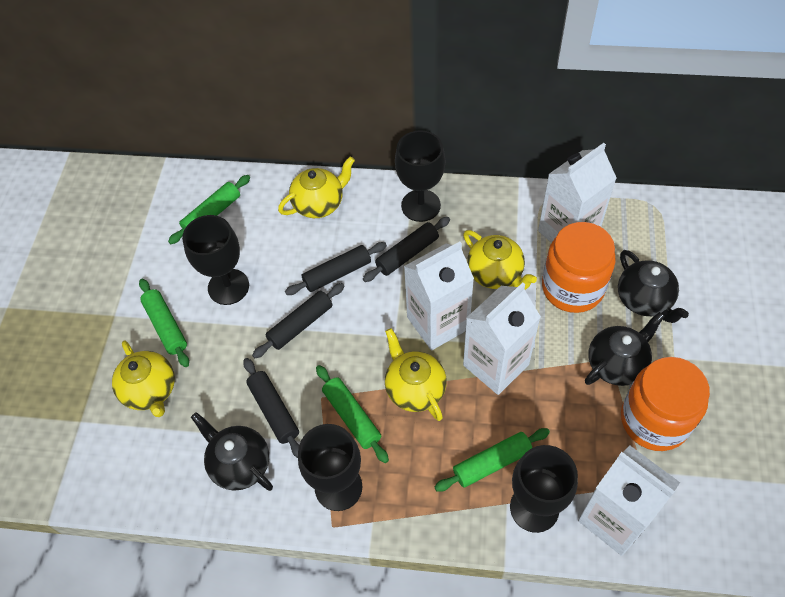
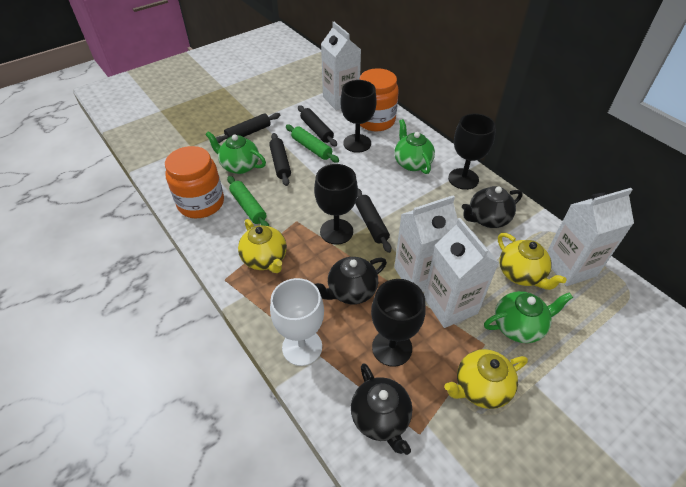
green rolling pin: [139,279,189,367] [168,175,250,244] [316,365,389,463] [435,428,550,492] = 4 -> [227,176,269,226] [286,125,339,163] = 2
green teapot: none = 0 -> [205,131,266,174] [394,119,435,174] [484,291,573,343] = 3
white goblet: none = 0 -> [270,278,324,366] = 1
yellow teapot: [112,340,175,417] [278,157,355,218] [385,328,447,421] [463,230,537,290] = 4 -> [238,219,287,273] [444,349,528,409] [498,233,566,290] = 3

